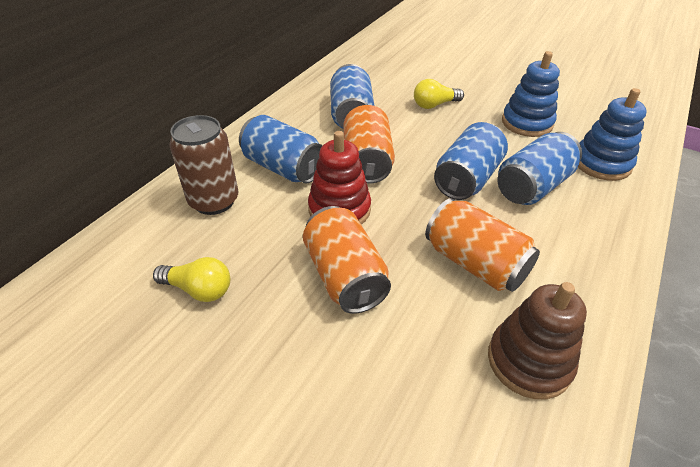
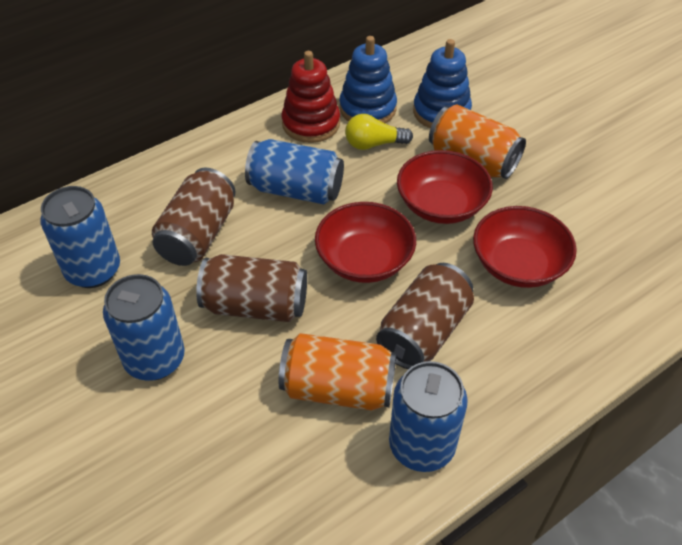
brown can: [169,115,238,215] = 1 -> [152,168,235,266] [196,254,307,322] [376,263,474,369] = 3
brown stacking toy: [488,282,587,399] = 1 -> none = 0
orange can: [303,206,391,314] [344,105,395,183] [425,198,540,292] = 3 -> [278,333,397,411] [429,104,526,179] = 2
red bowl: none = 0 -> [315,202,416,283] [397,150,493,224] [473,206,577,288] = 3
yellow light bulb: [153,257,230,302] [414,79,464,109] = 2 -> [345,114,413,150] = 1

